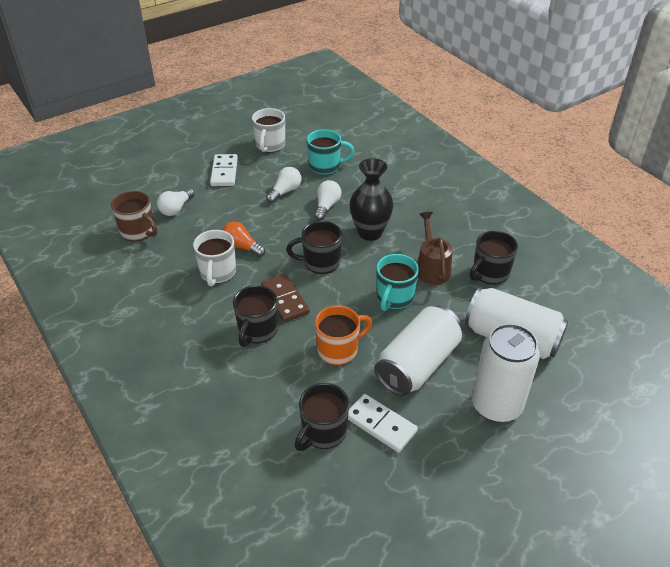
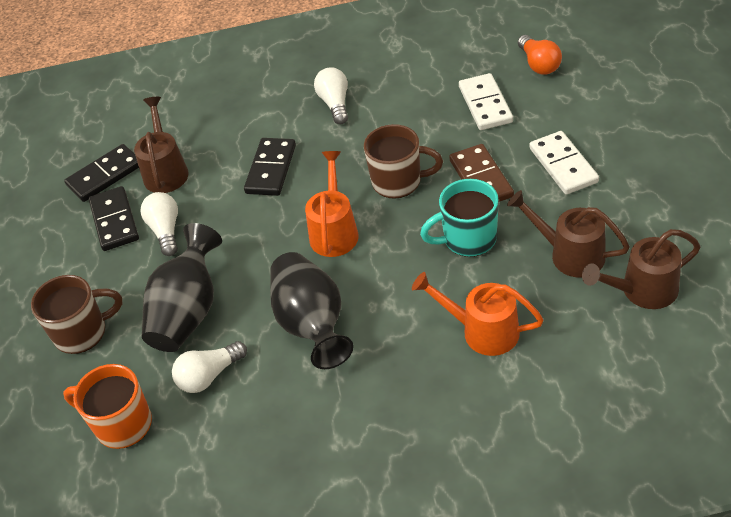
black domino: none = 0 -> [64,144,139,202] [89,186,139,251] [244,138,296,196] = 3
black mug: [233,285,278,347] [286,221,342,274] [295,383,349,451] [469,231,518,285] = 4 -> none = 0
black vase: [350,158,393,241] = 1 -> [142,223,222,352] [270,252,353,369] = 2
brown mug: [111,191,158,241] = 1 -> [31,275,123,354] [364,124,443,199] = 2
brown watering can: [417,212,453,285] = 1 -> [134,97,189,193] [507,190,630,278] [582,229,701,309] = 3
orange watering can: none = 0 -> [305,151,359,257] [412,272,544,356] = 2
turquoise mug: [307,129,355,175] [376,254,419,311] = 2 -> [420,179,499,257] = 1
white can: [375,306,462,396] [465,287,568,359] [472,324,540,423] = 3 -> none = 0
white mug: [193,230,236,286] [252,108,285,152] = 2 -> none = 0

